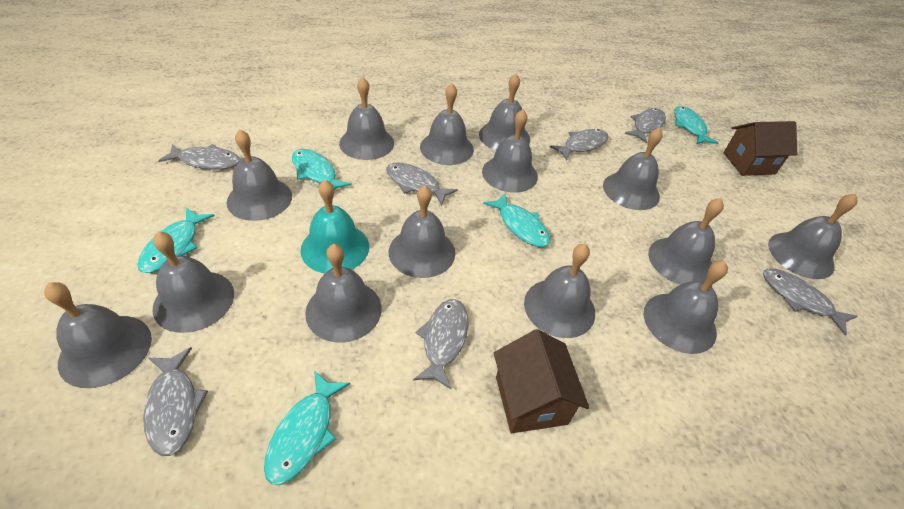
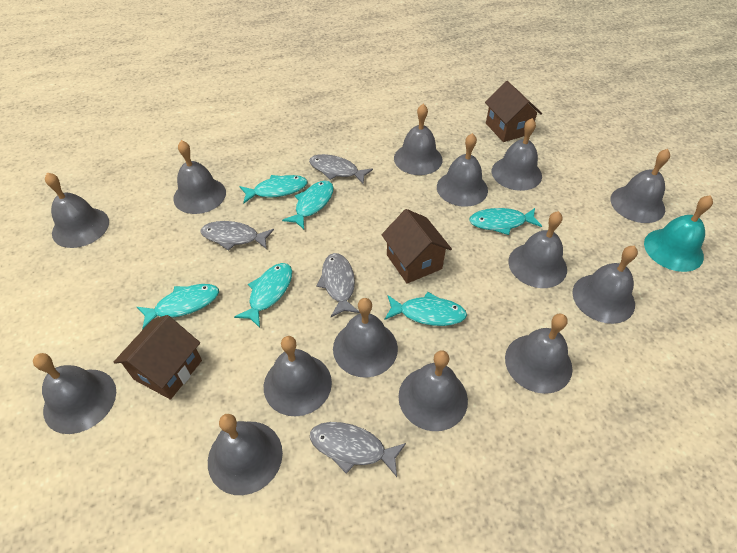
brown house: [494,329,590,433] [723,121,797,176] = 2 -> [114,315,202,400] [381,209,452,284] [485,81,542,142] = 3
grey fish: [143,347,208,456] [158,144,240,169] [386,163,458,206] [413,299,469,389] [550,129,608,160] [625,108,666,143] [763,268,857,335] = 7 -> [200,221,274,251] [309,154,373,184] [310,422,406,477] [316,253,360,317] = 4
turquoise fish: [137,207,215,273] [264,370,350,485] [292,149,352,190] [483,193,550,247] [674,106,718,144] = 5 -> [137,284,219,329] [234,263,292,328] [240,175,307,204] [282,181,334,229] [384,292,467,326] [469,208,542,235] = 6

